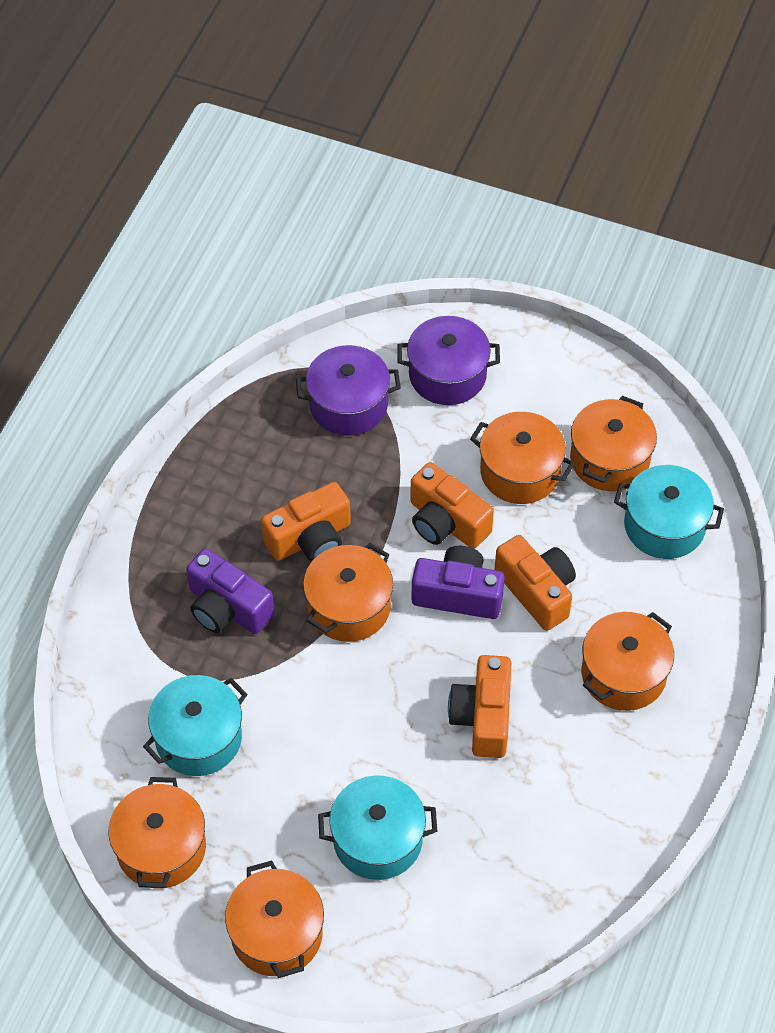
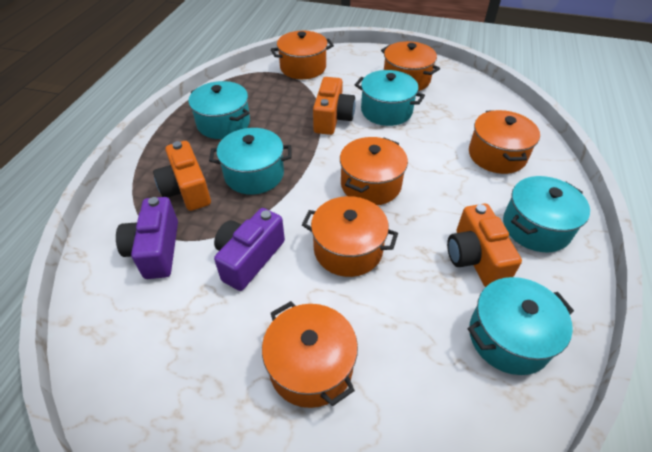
orange camera: [261,482,351,562] [410,462,494,549] [448,655,511,758] [495,535,576,631] = 4 -> [153,141,211,211] [313,77,355,135] [447,204,522,287] = 3
purple pot: [296,345,401,436] [397,316,500,405] = 2 -> none = 0
turquoise pot: [143,675,247,776] [318,776,437,880] [614,465,724,559] = 3 -> [189,81,250,139] [209,128,292,195] [355,70,425,126] [467,277,574,375] [503,176,590,252] = 5

